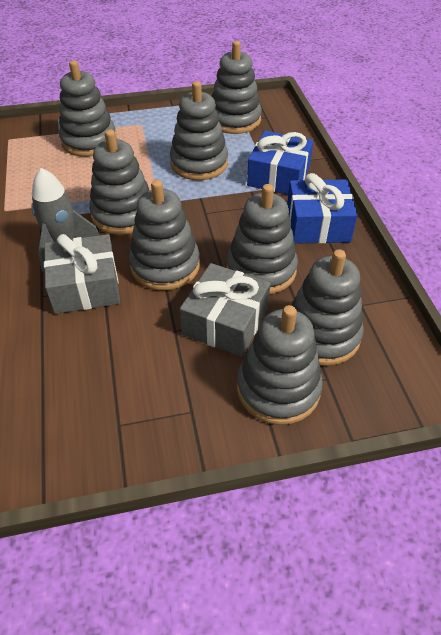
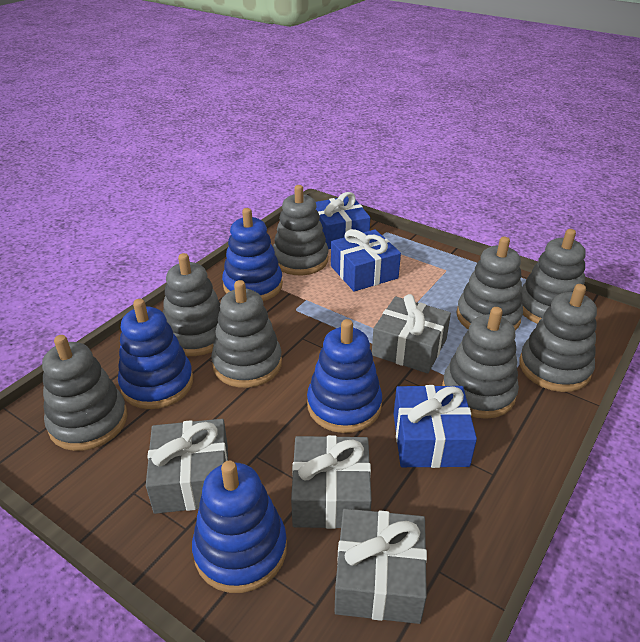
blue gift: [247,131,314,195] [287,173,358,244] = 2 -> [316,192,370,249] [331,229,401,292] [394,385,477,468] = 3
blue stacking toy: none = 0 -> [118,299,193,409] [192,461,287,593] [222,208,283,301] [307,319,382,433] = 4
grey gift: [44,234,120,314] [180,263,270,357] = 2 -> [146,419,228,514] [291,435,372,529] [335,509,427,624] [372,294,451,373] = 4
grey rocket: [31,168,99,272] = 1 -> none = 0

